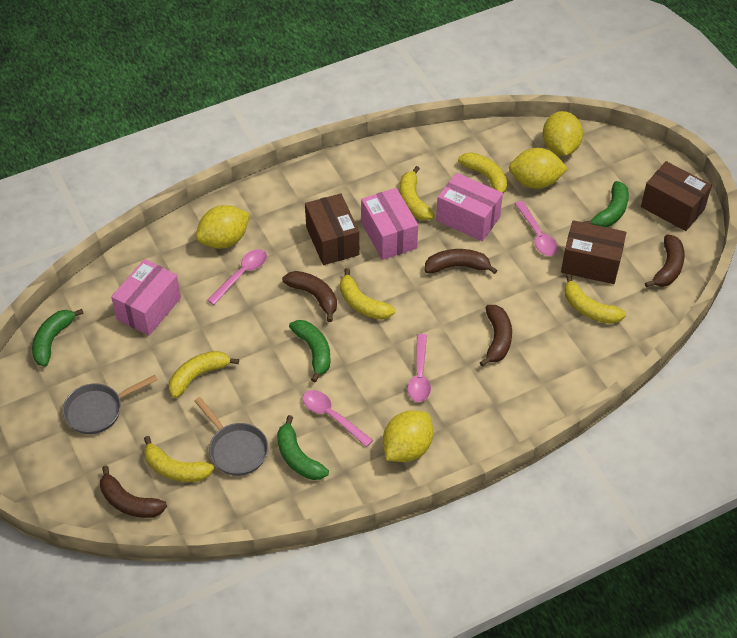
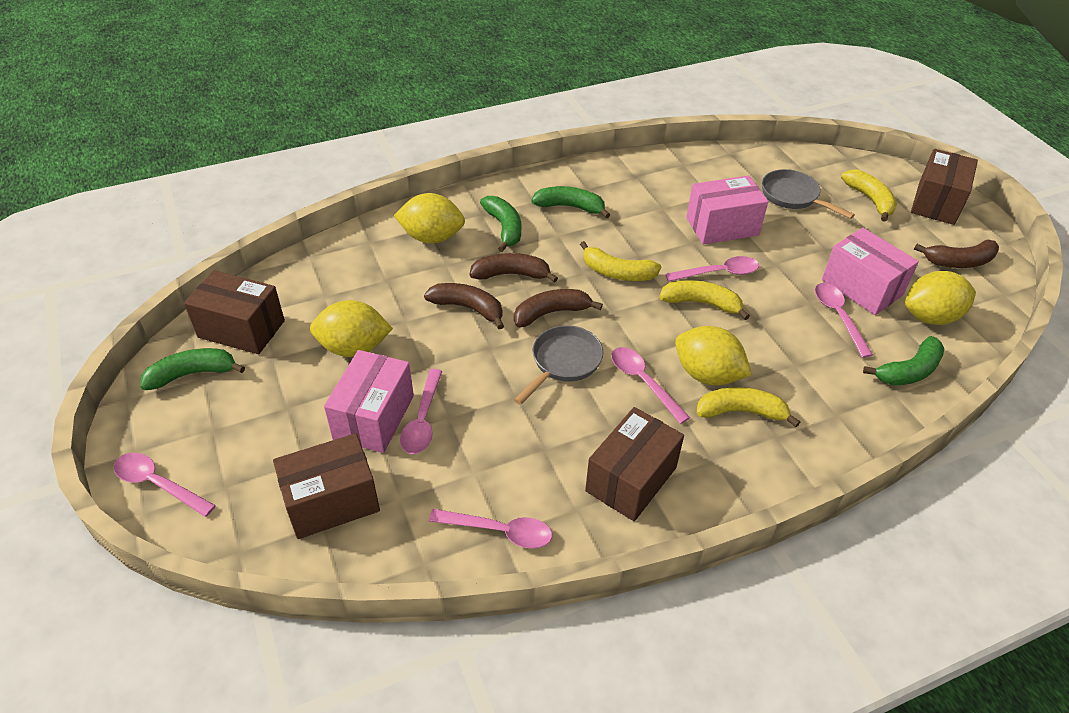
brown banana: [100,465,167,518] [282,271,337,322] [424,249,498,274] [480,305,512,367] [645,234,685,288] = 5 -> [424,283,504,329] [470,253,558,283] [514,289,603,327] [914,240,999,268] = 4
brown box: [305,193,359,265] [561,220,626,284] [641,161,712,231] = 3 -> [184,270,285,354] [273,433,380,539] [585,407,684,521] [911,149,978,225] = 4
pink spoon: [207,249,267,305] [303,390,373,447] [407,334,431,402] [514,201,558,256] = 4 -> [114,453,216,517] [400,369,442,454] [429,509,552,549] [611,347,690,424] [665,256,759,282] [815,283,873,358] = 6
yellow banana: [144,436,214,482] [169,351,239,398] [340,268,395,320] [400,166,434,220] [458,152,508,193] [565,274,626,324] = 6 -> [580,241,661,281] [659,280,750,320] [697,387,800,427] [841,170,897,222] = 4

